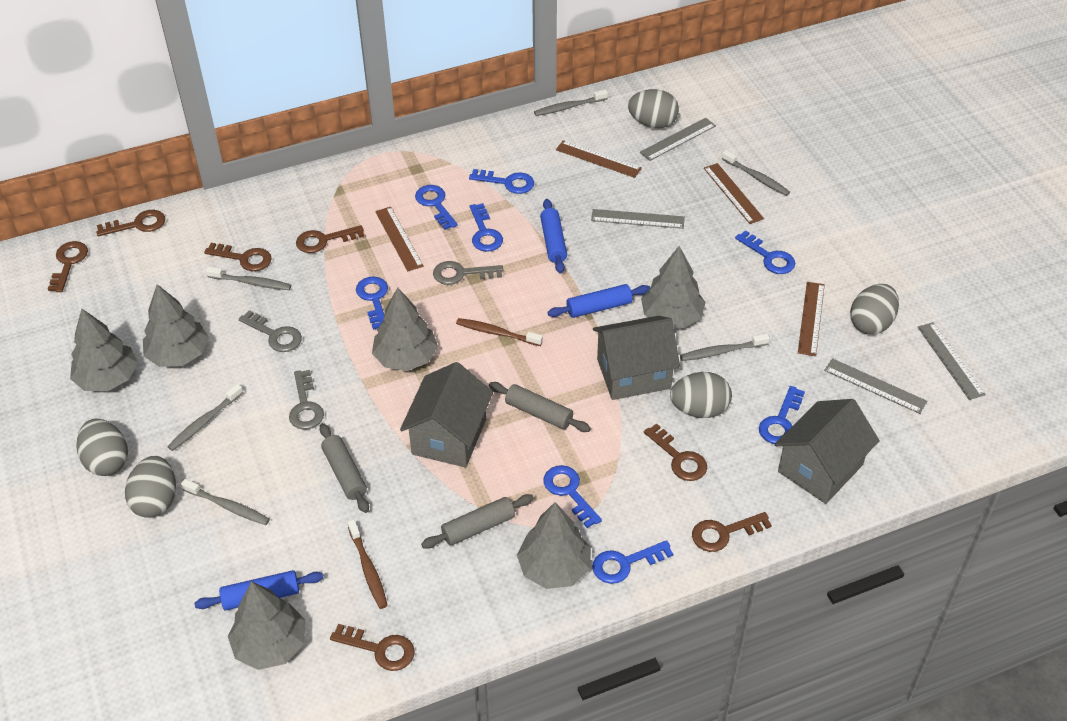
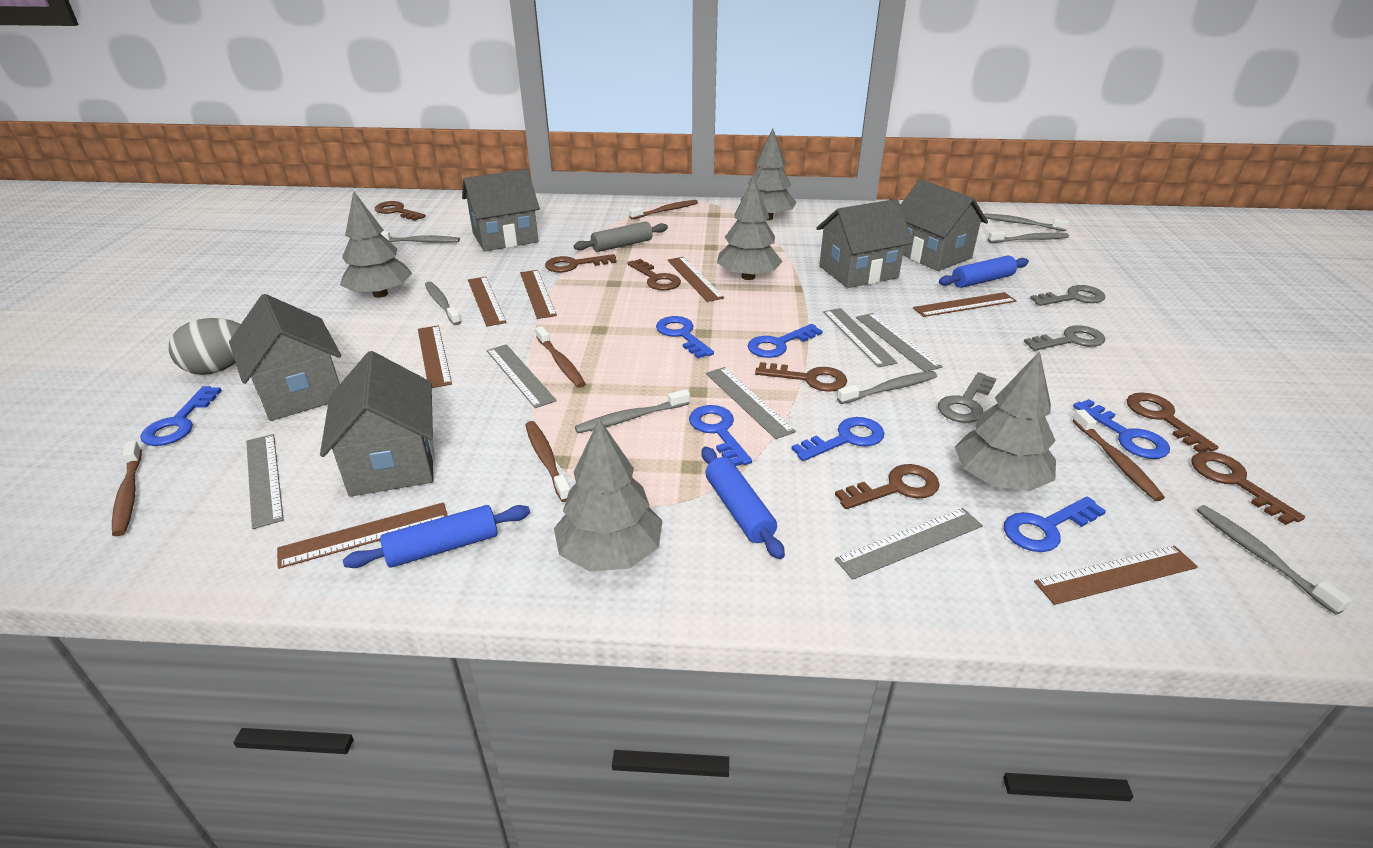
blue key: [356,276,388,330] [415,185,458,230] [469,169,534,194] [470,203,503,252] [543,465,602,528] [592,540,673,584] [735,230,795,274] [759,386,805,444] = 8 -> [140,386,222,446] [656,316,714,358] [689,405,752,466] [748,324,822,358] [792,417,884,461] [1004,496,1106,552] [1073,399,1170,459] = 7
brown ruler: [375,207,424,271] [556,140,642,178] [704,163,764,224] [798,282,825,356] = 4 -> [277,502,448,569] [418,325,452,388] [468,276,507,327] [520,270,557,319] [668,257,724,302] [913,292,1016,317] [1034,546,1198,605] = 7
brown toothbrush: [348,520,388,609] [456,318,543,346] = 2 -> [112,440,142,536] [525,421,570,502] [536,326,586,388] [629,200,698,219] [1073,409,1165,501] = 5
grey egg: [76,419,128,476] [125,456,176,518] [628,89,679,128] [670,372,732,418] [850,284,899,335] = 5 -> [169,318,241,375] = 1
grey house: [400,362,493,468] [593,316,680,400] [775,399,880,504] = 3 -> [229,294,341,421] [320,351,435,497] [462,169,540,252] [816,199,913,288] [901,179,988,271] = 5
grey rolling pin: [320,423,369,513] [421,494,534,549] [489,382,591,432] = 3 -> [574,221,668,252] = 1
grey ruler: [591,209,685,229] [640,118,716,161] [824,358,927,414] [918,322,986,400] = 4 -> [246,434,284,529] [487,344,557,408] [706,367,796,439] [823,308,897,367] [835,508,983,580] [856,313,943,372] = 6
grey toothbrush: [167,384,243,451] [181,479,270,525] [206,267,291,290] [534,89,608,116] [680,334,770,361] [722,150,790,196] = 6 -> [381,231,460,243] [425,281,461,325] [575,389,690,433] [837,371,937,404] [984,213,1069,231] [988,231,1069,243] [1197,505,1352,615] = 7
grey tree: [70,309,138,391] [143,284,209,367] [228,581,306,670] [372,287,438,371] [517,502,591,589] [641,246,706,328] = 6 -> [340,191,412,298] [554,419,662,572] [717,176,783,280] [740,129,797,220] [955,351,1056,491] = 5

